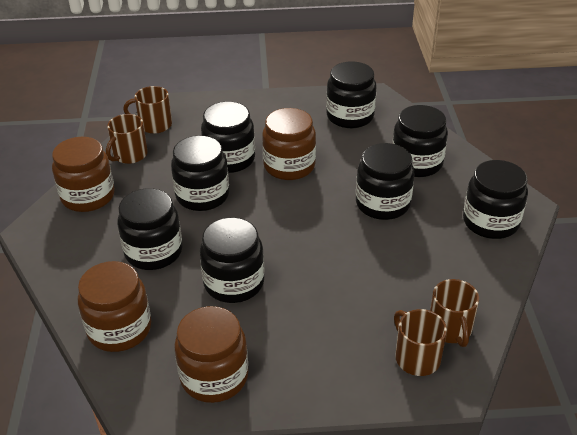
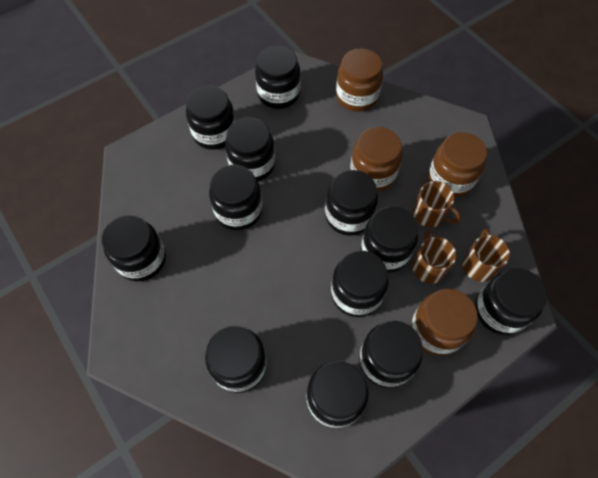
black jar: [117,188,183,270] [171,136,229,211] [199,218,264,303] [201,101,255,173] [326,62,376,128] [356,143,414,220] [392,105,448,177] [463,160,528,239] = 8 -> [102,215,166,281] [186,85,235,150] [205,326,267,393] [209,165,263,230] [225,117,275,181] [255,46,300,109] [306,361,369,429] [325,170,378,236] [331,251,389,317] [359,321,423,388] [361,206,418,273] [475,268,547,335] = 12
brown mug: [106,114,148,164] [123,86,172,134] [394,309,447,376] [430,279,479,347] = 4 -> [412,230,457,284] [413,181,461,227] [463,229,510,282] = 3

